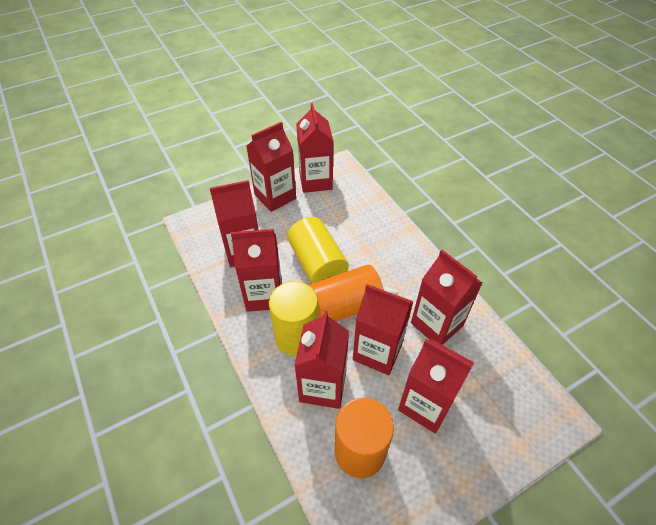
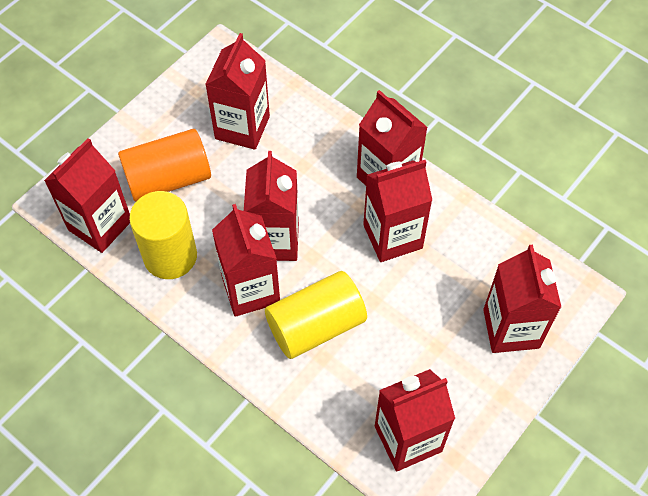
orange cylinder: [309,265,384,322] [335,398,394,478] = 2 -> [118,129,211,202] = 1

